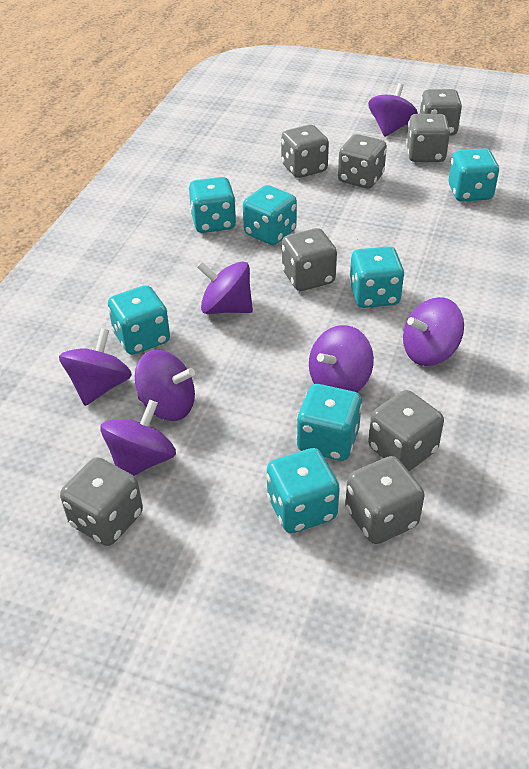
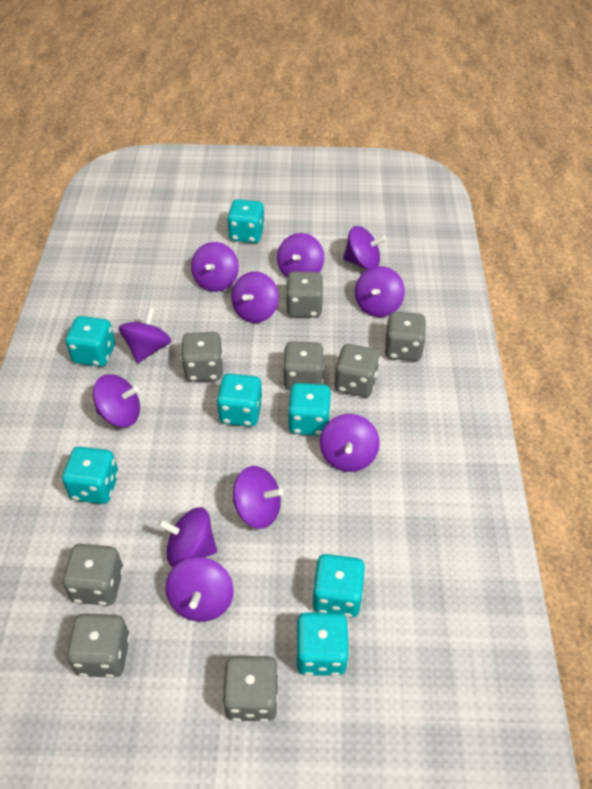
purple spinning top: [59,328,132,406] [100,400,176,476] [135,350,195,421] [197,261,253,314] [309,325,374,393] [368,83,418,137] [403,297,464,366] = 7 -> [93,374,140,427] [119,307,171,363] [158,507,217,567] [165,557,234,622] [191,242,239,292] [231,272,279,323] [233,466,283,529] [277,233,324,278] [320,414,380,472] [343,226,386,270] [355,266,405,317] = 11

